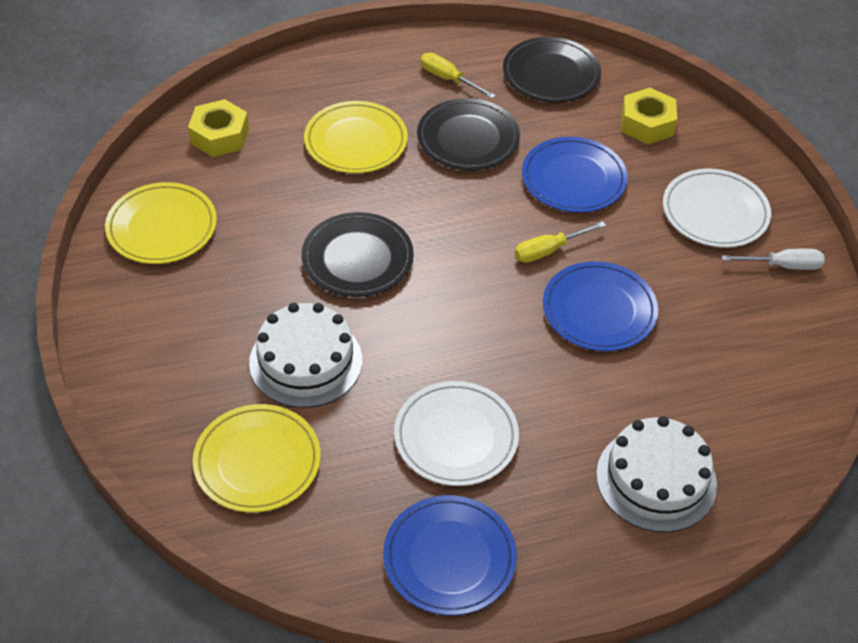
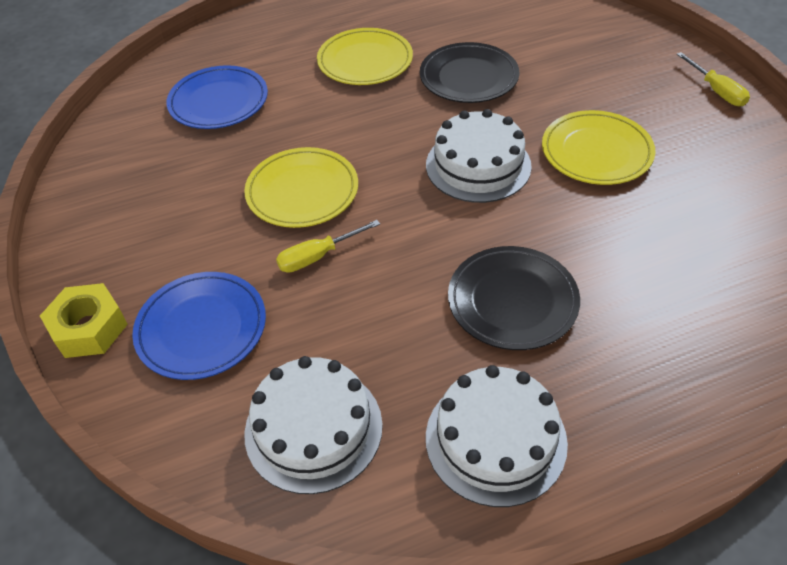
black plate: [301,212,414,297] [417,98,520,170] [503,37,601,102] = 3 -> [420,42,519,103] [448,246,580,350] = 2
blue plate: [383,495,517,615] [522,137,628,213] [543,261,658,351] = 3 -> [132,272,266,380] [166,65,268,129] = 2
white cake: [249,303,362,408] [596,416,717,532] = 2 -> [244,356,383,494] [426,109,532,203] [426,365,568,507] = 3
white plate: [394,381,519,486] [663,169,771,248] = 2 -> none = 0
white screwdriver: [722,249,825,270] = 1 -> none = 0
yellow nut: [188,99,249,157] [621,88,677,144] = 2 -> [40,283,128,358] = 1

